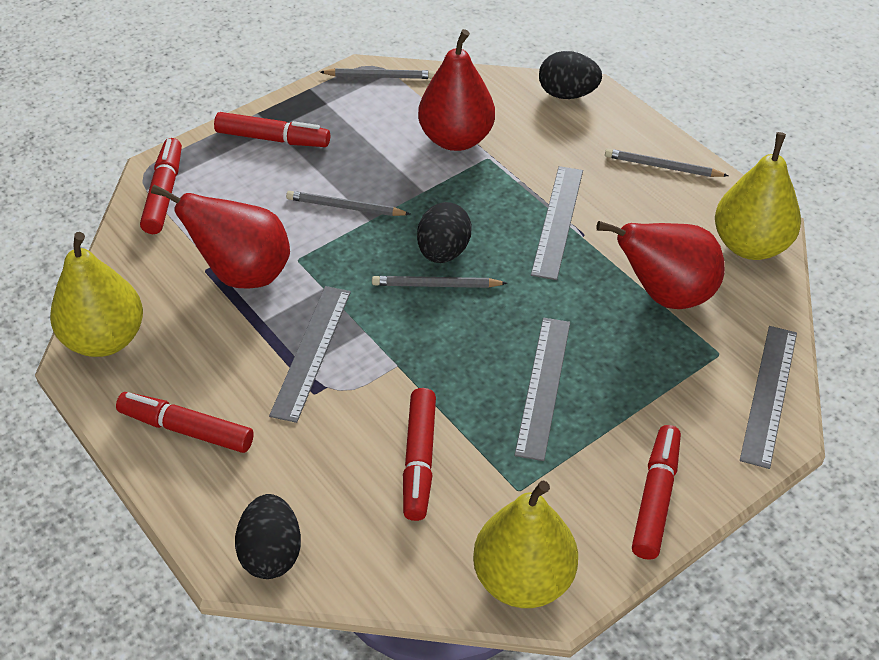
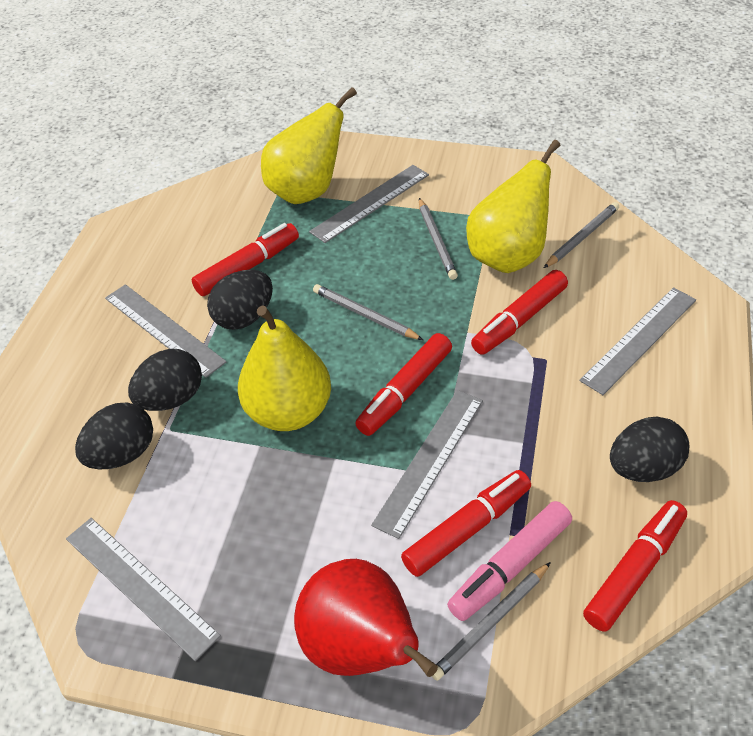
black egg: [235,494,301,579] [417,202,472,263] [539,51,602,99] = 3 -> [75,403,153,469] [128,349,202,411] [207,270,273,330] [610,417,690,482] = 4
grey ruler: [269,286,351,423] [514,318,570,461] [531,166,583,280] [740,326,797,469] = 4 -> [66,518,221,661] [105,284,227,378] [309,165,429,243] [371,390,483,539] [579,287,696,395] = 5
pink marker: none = 0 -> [447,501,572,621] = 1
red pear: [151,184,290,289] [418,29,495,151] [596,221,725,309] = 3 -> [294,559,438,677] = 1

